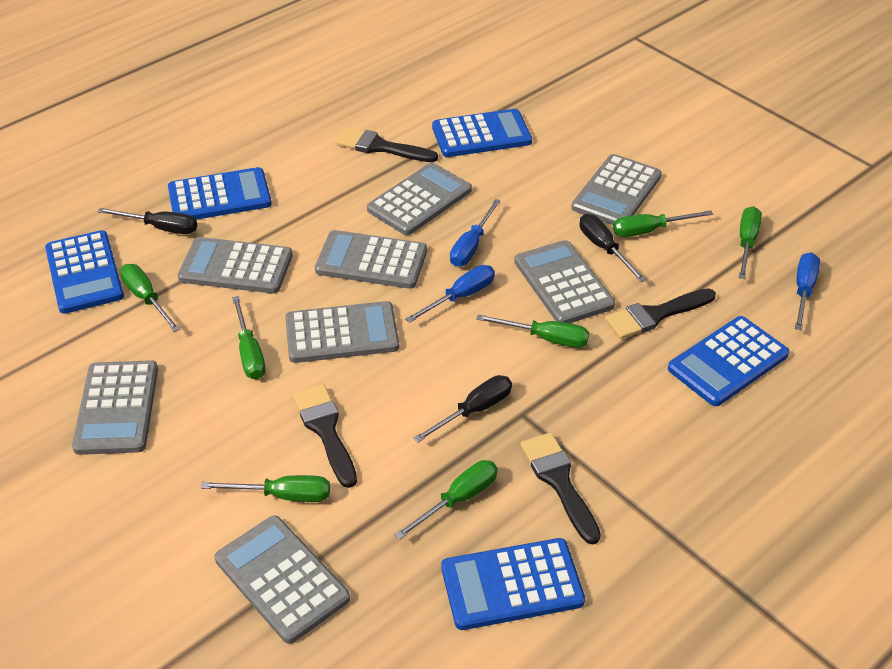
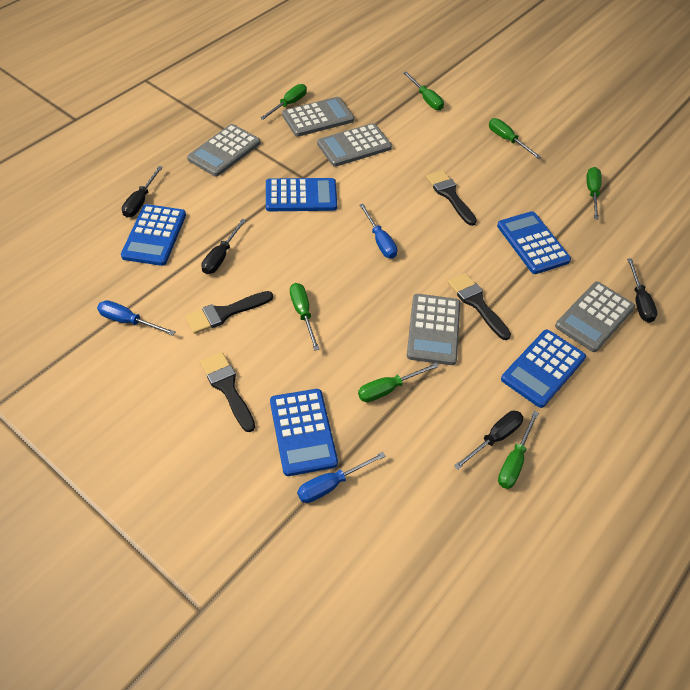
black screwdriver: [98,208,197,234] [413,375,512,443] [580,214,646,282] = 3 -> [122,166,163,218] [201,219,246,274] [454,411,523,470] [627,258,657,323] = 4
grey calculator: [72,360,158,455] [178,237,293,293] [215,516,350,644] [285,301,399,363] [315,230,427,289] [367,163,472,235] [514,240,615,323] [571,154,662,225] = 8 -> [187,124,260,176] [282,97,354,137] [317,123,392,167] [407,294,460,365] [555,282,635,352] = 5

